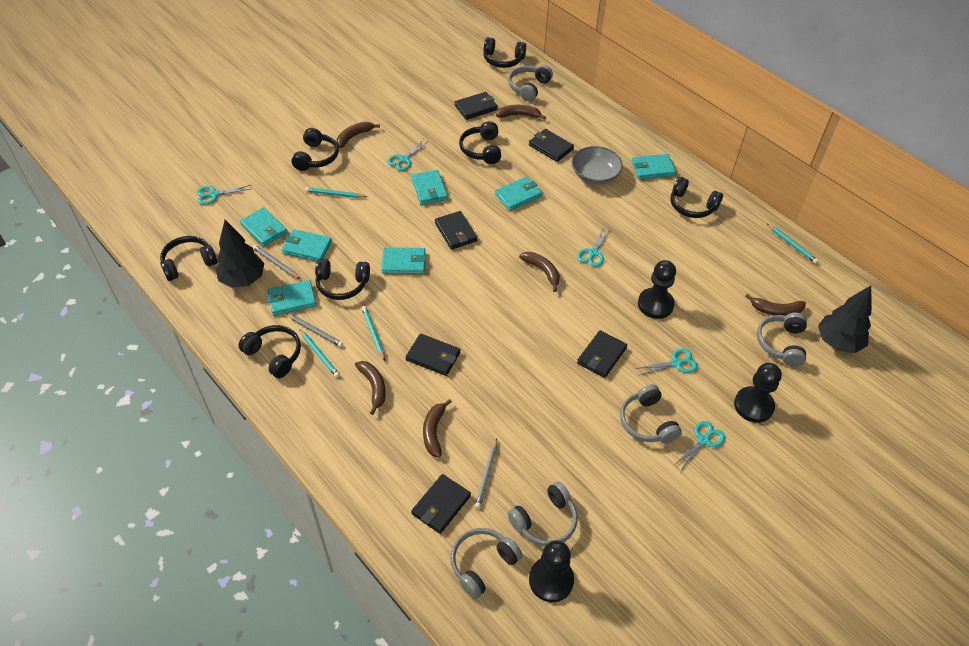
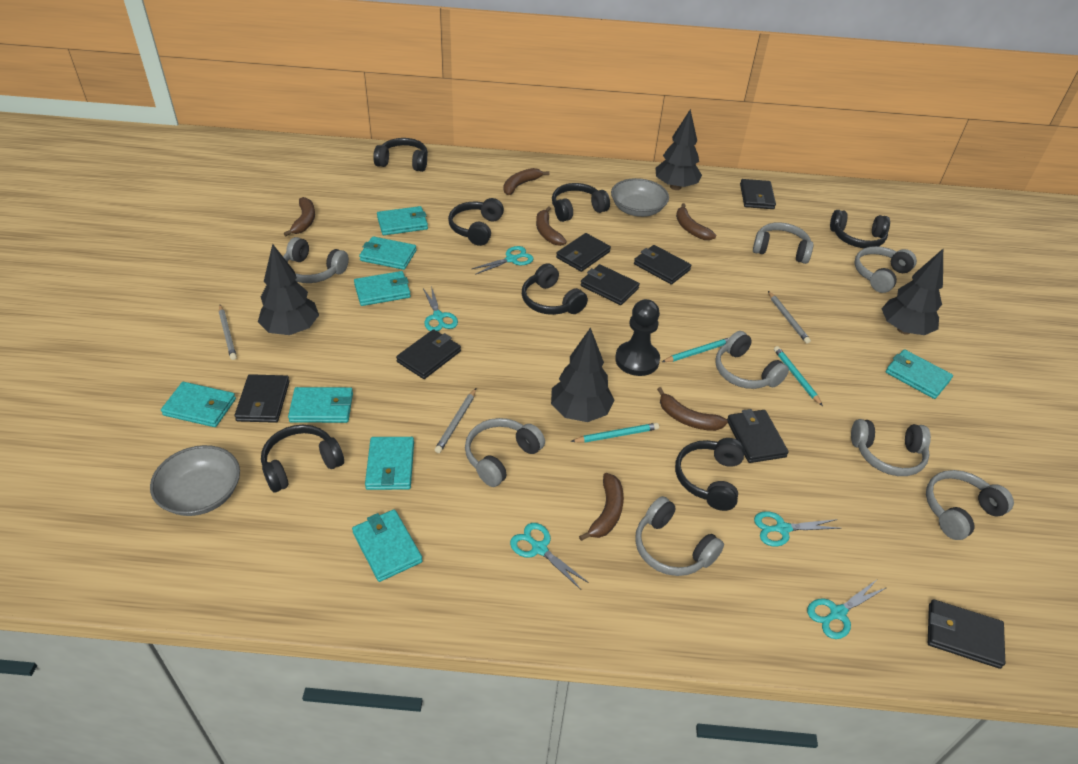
black pawn: [529,540,574,602] [638,260,676,319] [734,363,782,423] = 3 -> [615,299,660,376] = 1
black tree: [216,220,264,288] [818,285,872,353] = 2 -> [258,244,319,335] [551,327,614,422] [655,109,702,190] [881,249,943,335] = 4
black wallet: [406,334,461,376] [411,474,471,534] [435,211,477,250] [455,92,498,120] [529,129,574,162] [577,330,627,378] = 6 -> [234,374,290,423] [396,329,461,379] [556,233,611,272] [580,264,640,305] [634,245,692,284] [727,409,789,463] [740,179,776,209] [928,599,1005,669] = 8
grey bowl: [572,146,623,184] = 1 -> [150,445,240,516] [611,178,669,217] = 2
grey headphones: [450,528,523,599] [508,65,553,101] [508,482,577,546] [620,384,682,443] [757,312,807,367] = 5 -> [283,237,349,283] [465,418,545,487] [635,496,724,576] [715,331,789,389] [753,222,814,264] [851,419,931,476] [854,246,917,293] [926,470,1014,540] = 8
turquoise pencil: [300,329,340,378] [305,187,367,198] [362,306,385,361] [767,224,818,264] = 4 -> [571,423,659,443] [662,337,730,362] [774,346,823,406] = 3
turquoise wallet: [240,207,287,247] [267,280,317,316] [282,229,332,261] [382,248,426,274] [411,170,448,205] [495,176,542,211] [632,154,676,180] = 7 -> [161,382,236,427] [288,387,353,423] [352,509,423,582] [354,271,411,306] [359,236,417,270] [365,437,414,490] [377,206,428,235] [886,349,953,399] = 8

